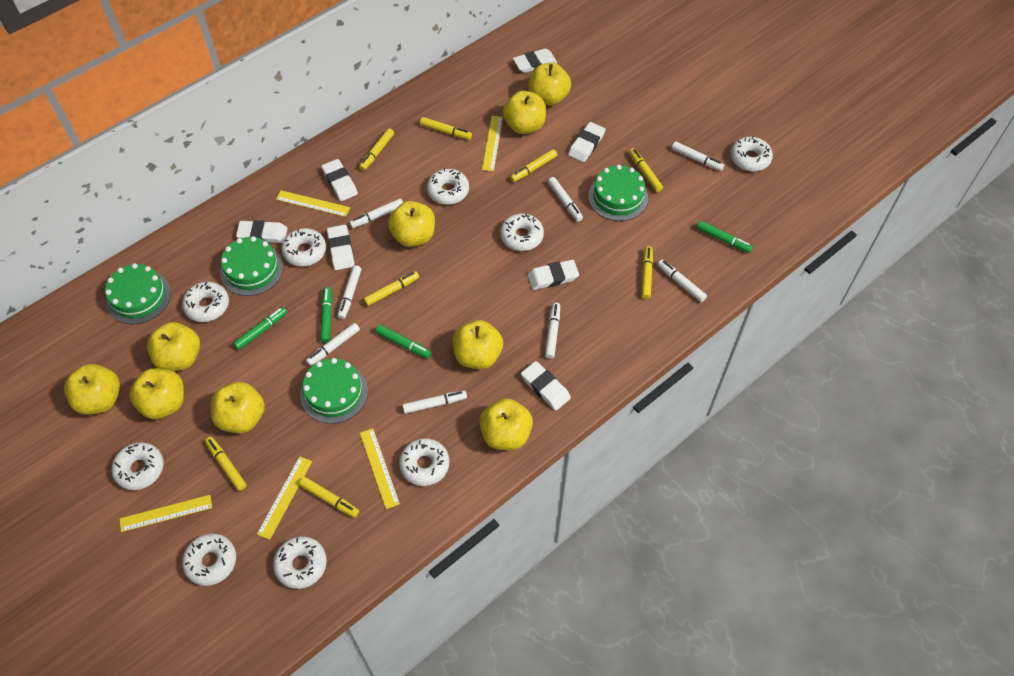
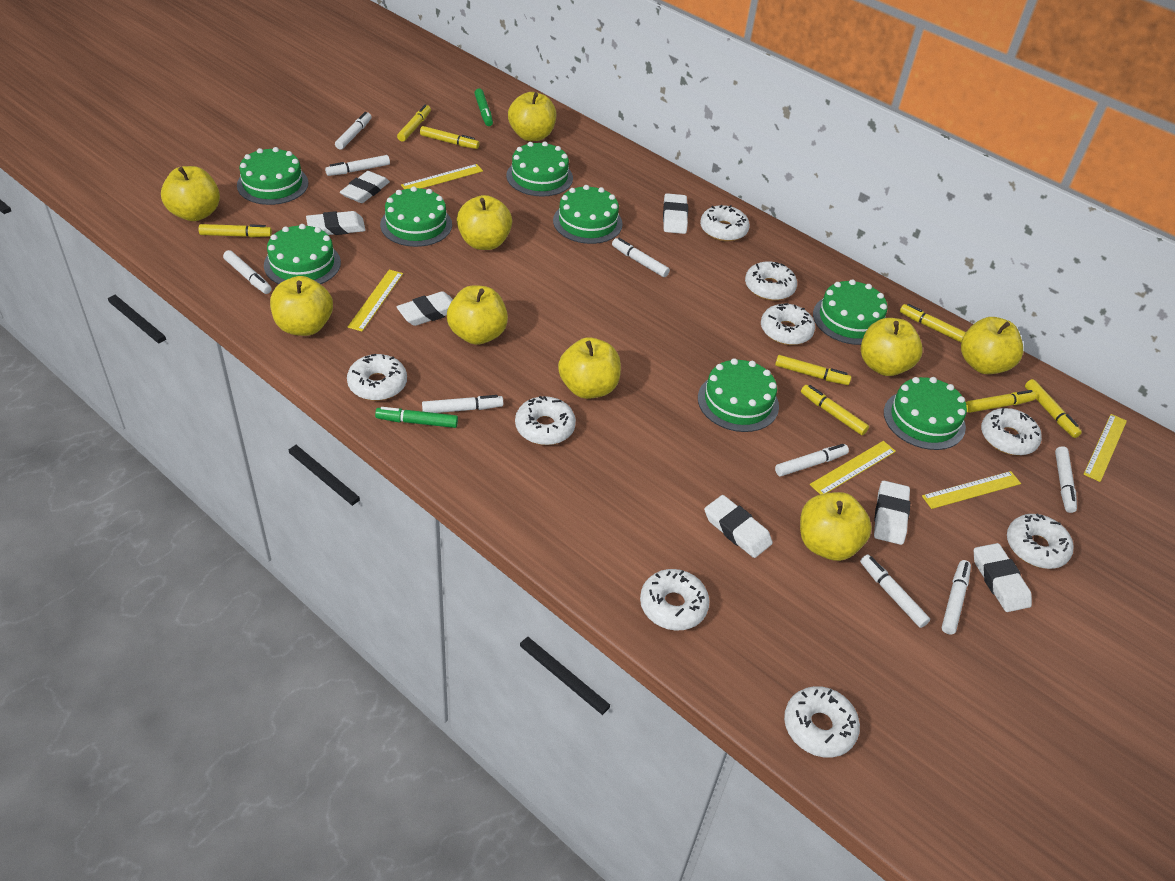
green cake: [105,263,171,324] [220,236,284,296] [300,358,368,424] [588,165,648,221] = 4 -> [237,147,308,205] [264,224,341,284] [380,186,452,247] [506,141,573,197] [553,185,623,244] [698,358,779,432] [813,279,888,345] [884,377,967,450] = 8
green marker: [233,307,287,350] [320,287,332,343] [375,325,432,359] [697,221,753,253] = 4 -> [375,407,458,428] [475,88,493,126] = 2
white marker: [306,323,360,366] [338,265,361,319] [349,198,403,228] [402,390,467,414] [545,303,560,359] [548,177,583,222] [657,260,707,302] [672,141,724,171] = 8 -> [223,250,272,294] [325,155,390,176] [335,112,371,150] [422,395,503,413] [612,238,670,277] [775,444,849,477] [860,555,930,628] [942,560,971,634] [1055,446,1077,513] = 9

